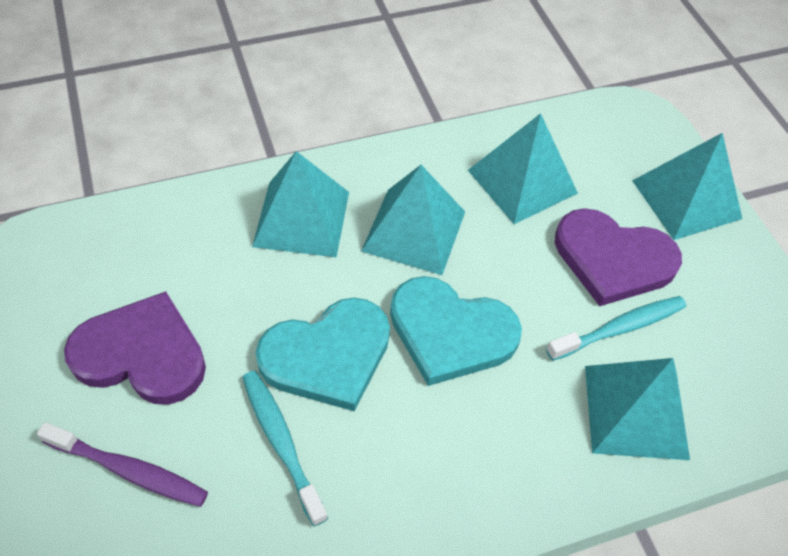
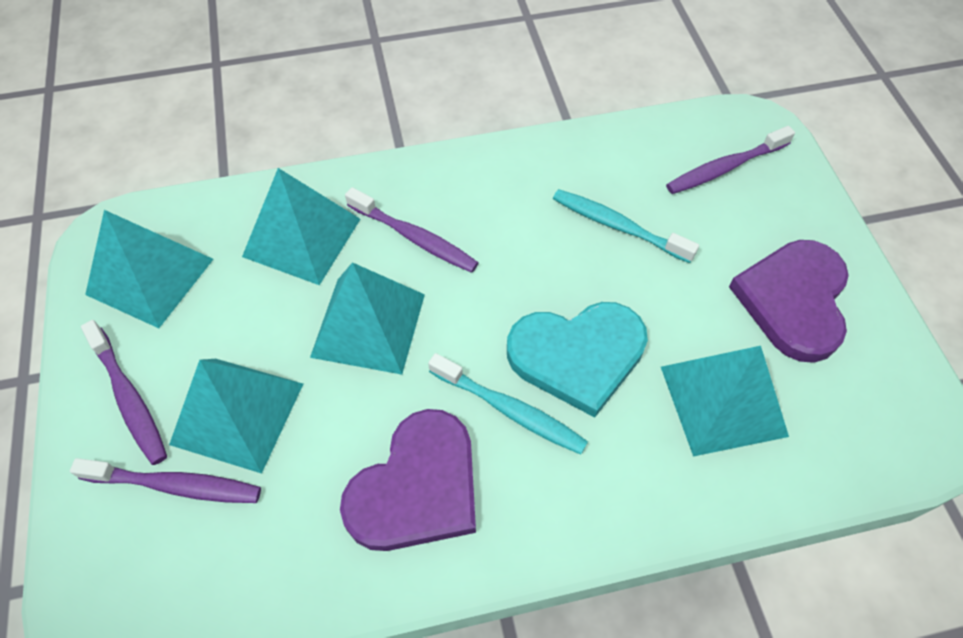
purple toothbrush: [37,422,208,507] = 1 -> [70,458,261,503] [81,320,167,465] [345,187,479,273] [666,126,795,194] = 4
turquoise heart: [255,298,390,411] [390,276,522,386] = 2 -> [507,302,648,418] = 1

